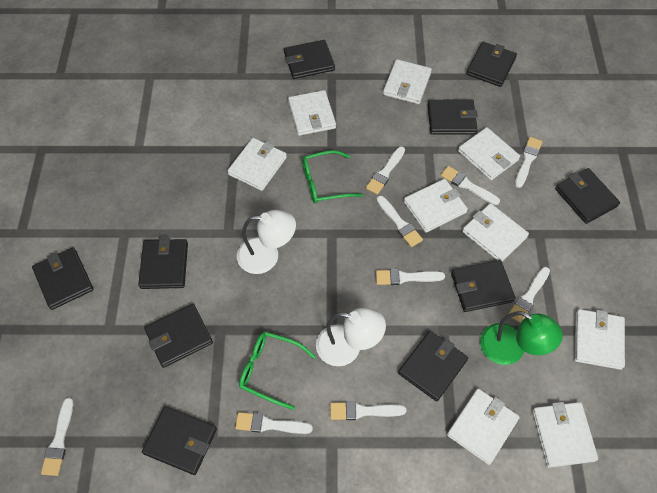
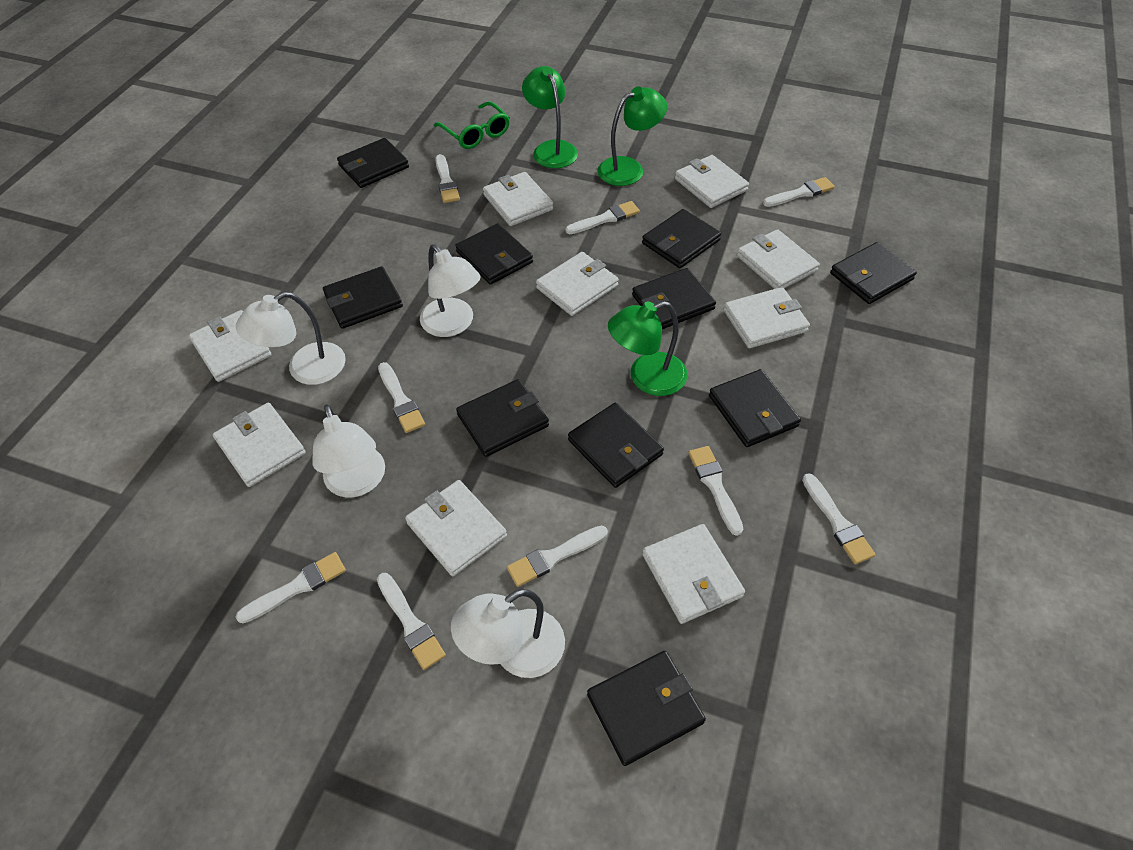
green glasses: [239,331,316,410] [302,150,363,204] = 2 -> [434,101,510,149] = 1
green lamp: [480,311,563,365] = 1 -> [522,66,578,168] [597,86,667,186] [608,301,688,396] = 3
white lamp: [237,210,296,274] [316,308,386,366] = 2 -> [236,292,346,385] [312,405,385,498] [420,244,481,337] [451,589,565,678] = 4

